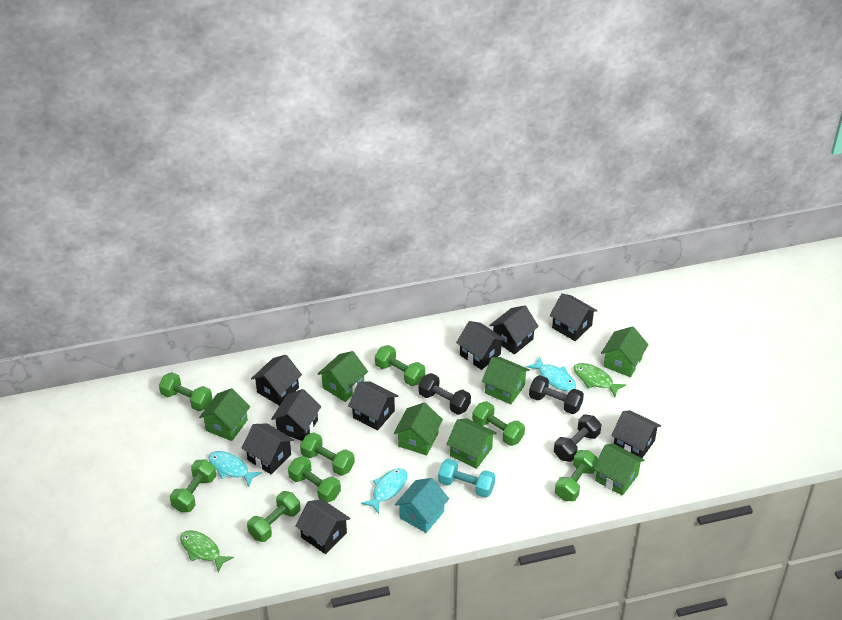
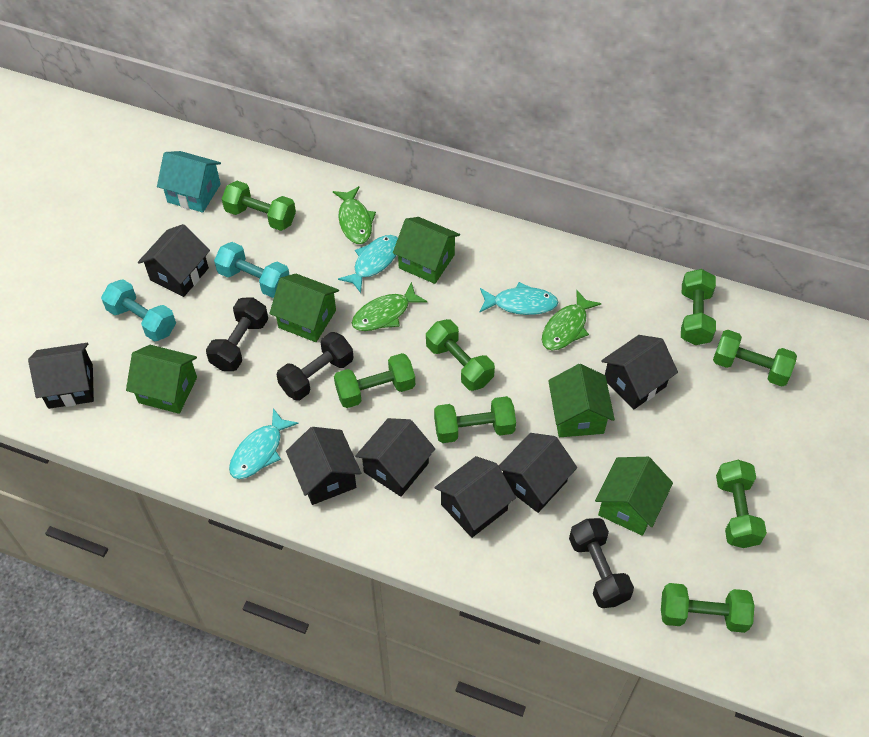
black house: [242,423,294,475] [251,355,302,406] [271,389,321,441] [295,500,351,554] [348,381,398,430] [456,321,506,370] [489,306,539,354] [550,294,598,341] [611,410,661,458] = 9 -> [28,343,94,409] [138,224,210,297] [286,427,361,505] [355,418,435,497] [434,456,516,538] [499,433,577,513] [601,335,678,409] = 7
green fish: [180,530,234,572] [574,363,626,397] = 2 -> [333,186,376,244] [352,282,428,331] [542,290,602,350] = 3
green house: [199,388,250,441] [317,351,368,402] [394,402,443,456] [446,418,497,469] [482,357,530,404] [593,444,645,496] [601,326,649,377] = 7 -> [126,345,197,414] [269,274,339,342] [393,217,460,284] [548,364,615,437] [595,457,673,536] = 5
turquoise dumbbell: [438,458,495,498] = 1 -> [101,279,176,341] [214,242,290,298] = 2

